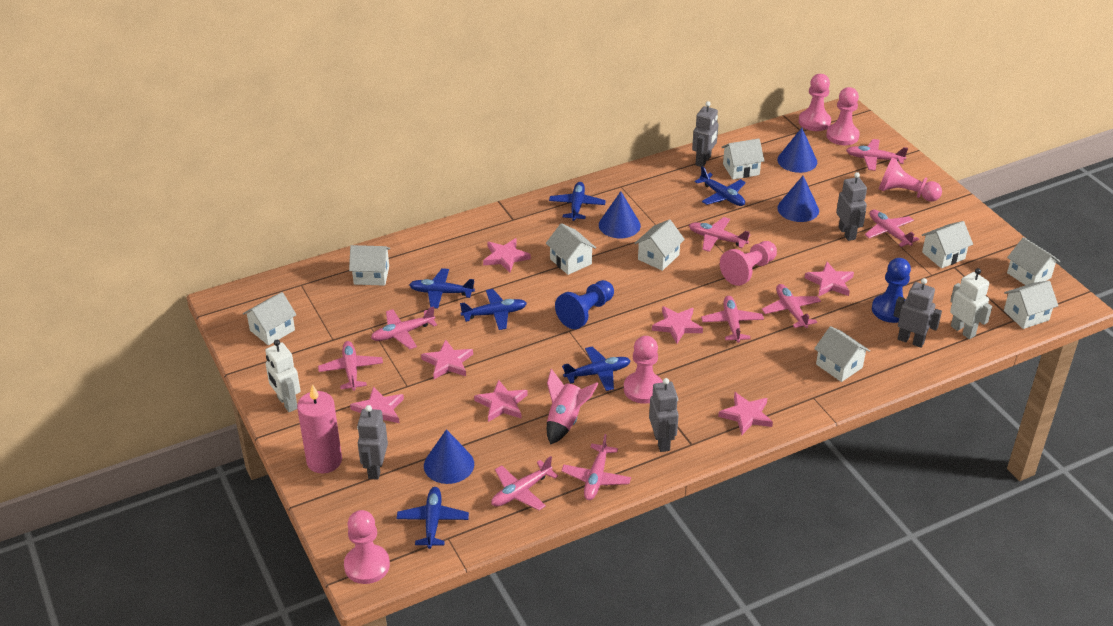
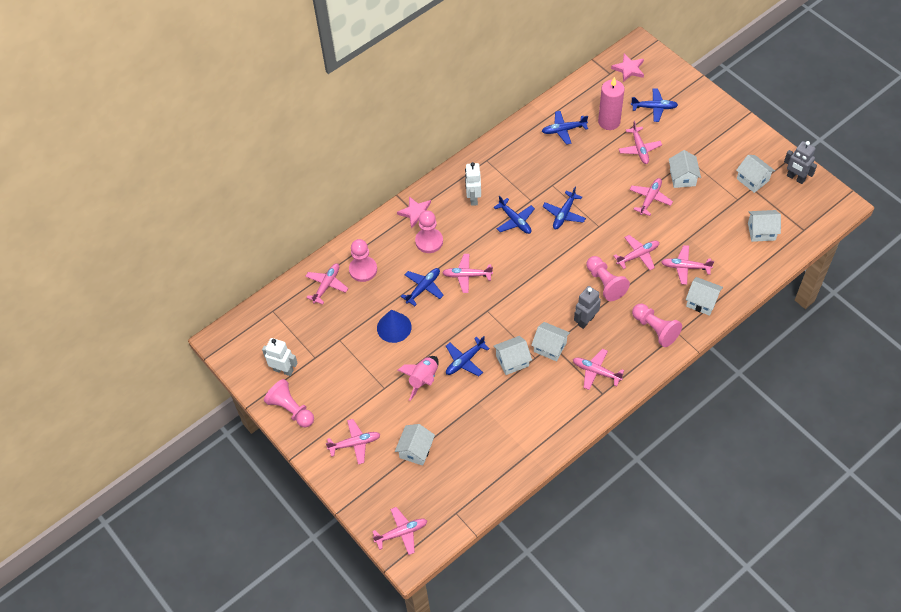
blue cone: [424,429,474,484] [599,191,641,238] [777,128,817,173] [777,176,819,222] = 4 -> [377,309,412,343] = 1
blue pawn: [555,280,614,329] [872,258,911,323] = 2 -> none = 0
grey robot: [357,405,388,480] [649,378,679,452] [692,101,719,167] [836,172,867,241] [893,278,942,348] = 5 -> [574,286,601,329] [784,141,817,184] = 2
pink pawn: [344,510,390,584] [624,336,663,404] [720,241,777,286] [799,74,831,131] [826,87,860,145] [879,158,942,202] = 6 -> [264,379,314,427] [349,239,377,282] [415,211,443,253] [586,256,630,301] [632,304,682,347] = 5
pink star: [350,386,404,423] [421,339,473,379] [474,380,528,422] [483,238,531,273] [652,306,703,344] [718,392,773,435] [805,262,854,297] = 7 -> [397,196,431,229] [611,54,644,82] = 2
white house: [243,292,297,345] [349,245,390,286] [546,223,596,275] [634,219,685,271] [721,138,764,180] [814,326,870,382] [922,221,973,268] [1004,281,1058,329] [1007,237,1060,285] = 9 -> [395,424,435,466] [493,336,532,375] [531,322,570,362] [669,150,701,188] [686,277,723,316] [736,155,775,193] [748,210,781,242] = 7

